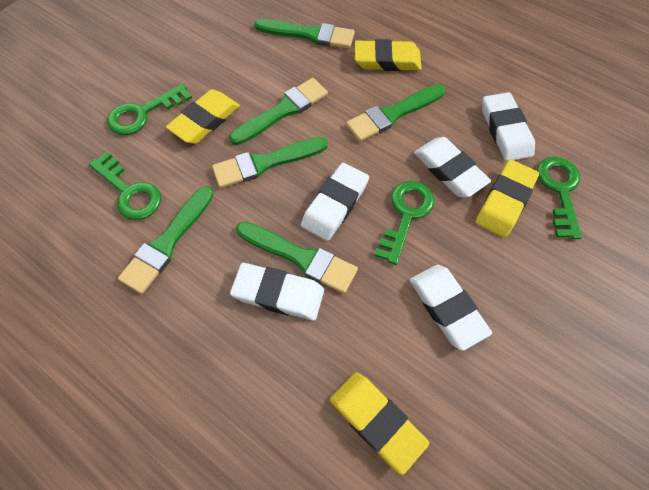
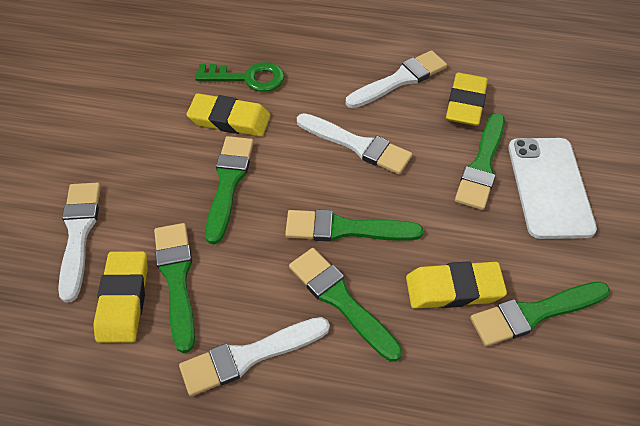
green key: [89,152,161,220] [107,84,192,135] [374,181,435,265] [537,157,582,239] = 4 -> [195,62,285,92] = 1
white brush: none = 0 -> [58,182,101,303] [179,317,330,396] [297,113,412,174] [346,50,447,108] = 4
white eraser: [230,263,324,321] [301,163,369,241] [410,265,492,351] [414,137,491,197] [482,92,535,161] = 5 -> none = 0
white phone: none = 0 -> [508,138,597,239] = 1

